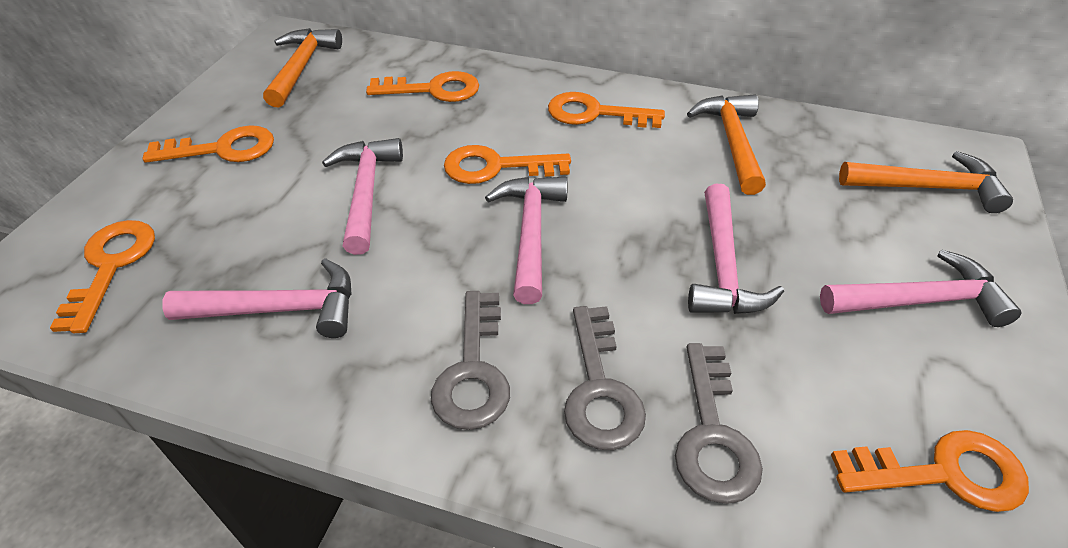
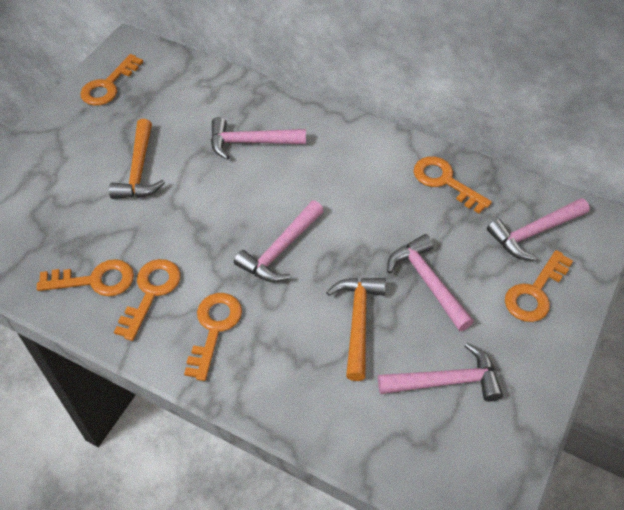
grey key: [431,291,510,430] [564,306,646,450] [675,343,763,504] = 3 -> none = 0
orange hammer: [263,28,342,108] [687,94,766,195] [839,151,1013,213] = 3 -> [109,119,165,199] [326,278,386,381] = 2

